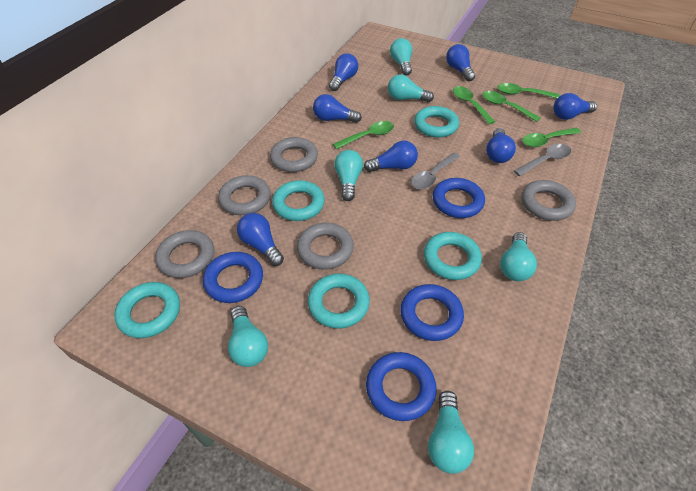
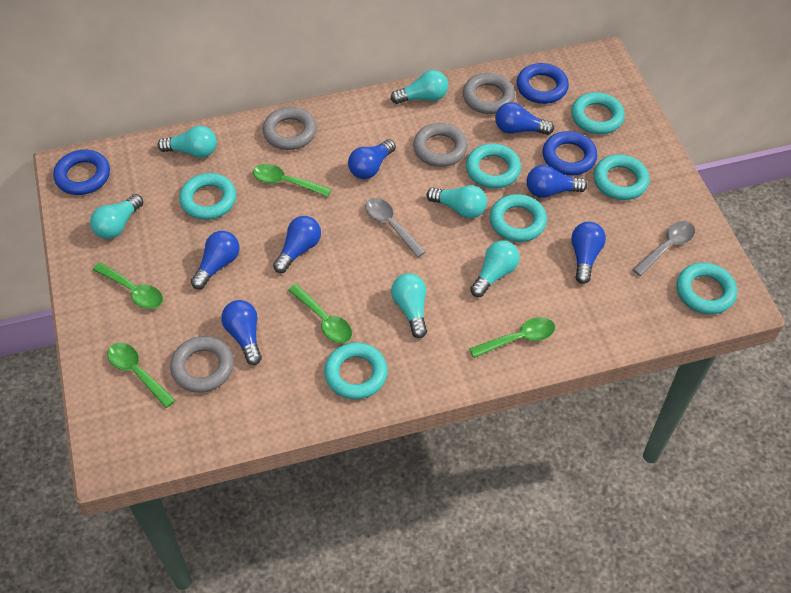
blue ring: [203,252,263,303] [366,352,437,421] [400,284,464,341] [433,178,485,218] = 4 -> [53,150,110,195] [517,63,569,104] [543,131,597,175] = 3
grey ring: [155,230,214,278] [218,175,271,215] [270,137,318,172] [297,223,354,270] [522,180,576,221] = 5 -> [170,336,234,393] [263,107,317,150] [413,123,468,167] [463,73,515,114] = 4
turquoise ring: [114,282,180,338] [272,180,325,221] [308,273,370,329] [414,106,459,138] [424,232,482,280] = 5 -> [179,173,236,220] [324,342,388,399] [466,143,521,189] [490,194,547,242] [571,92,625,134] [594,154,649,200] [677,262,737,314] = 7

